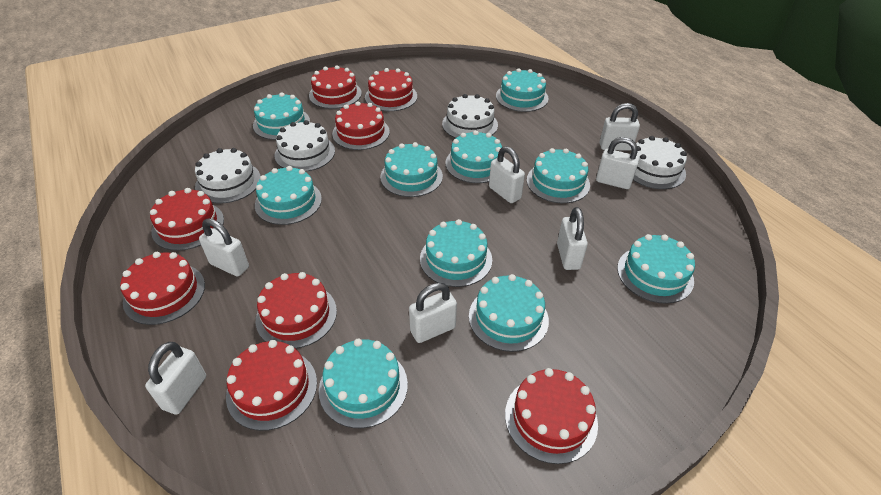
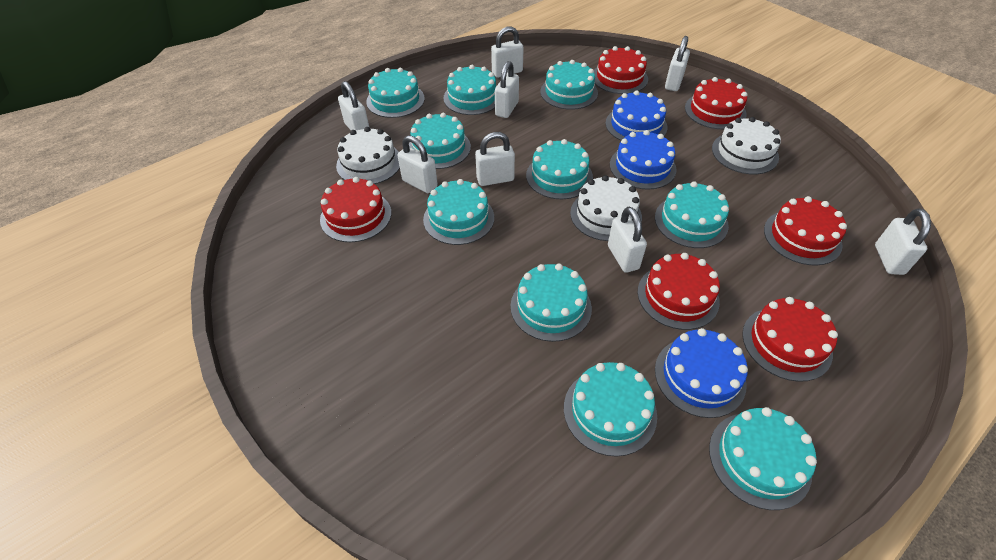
blue cake: none = 0 -> [605,90,667,141] [610,130,677,190] [655,328,748,418] = 3
red cake: [120,252,205,325] [150,188,224,251] [226,340,317,431] [256,272,337,349] [309,65,362,109] [332,101,390,150] [365,68,417,111] [505,368,598,464] = 8 -> [320,177,391,242] [594,46,648,94] [638,253,720,330] [685,77,748,129] [742,297,838,382] [764,196,847,266] = 6
white cake: [195,148,261,203] [274,120,335,172] [442,94,498,138] [633,136,687,189] = 4 -> [336,127,400,184] [570,175,642,241] [712,117,781,174] = 3
white padlock: [145,342,206,415] [199,218,249,277] [409,283,457,343] [489,146,525,203] [557,207,588,270] [596,137,639,189] [600,103,640,151] = 7 -> [338,81,370,131] [398,135,438,193] [475,132,515,186] [491,26,524,78] [495,61,519,118] [608,207,647,273] [665,36,690,91] [875,209,931,275] = 8

